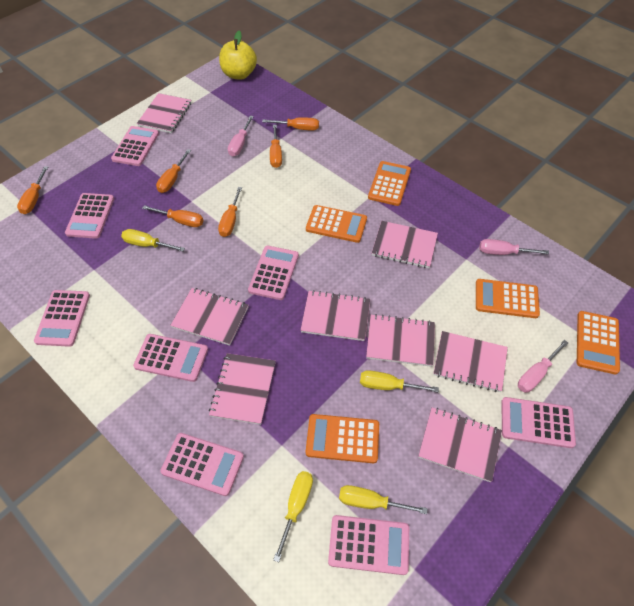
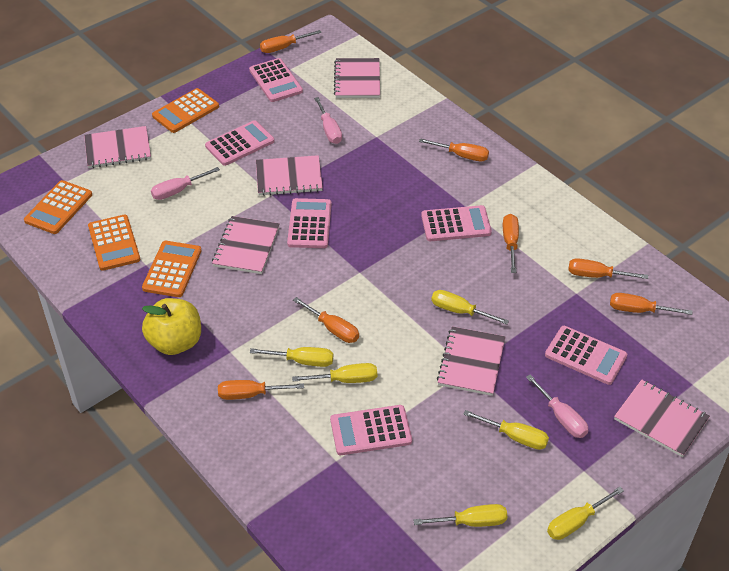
orange calculator: [306,205,367,243] [306,414,379,463] [368,161,411,206] [476,279,540,318] [577,311,620,374] = 5 -> [24,180,92,234] [88,215,140,271] [142,241,202,297] [152,88,219,133] = 4
orange screwdriver: [17,166,48,214] [142,205,203,227] [156,149,191,193] [218,187,242,237] [262,117,319,131] [270,125,282,168] = 6 -> [218,380,304,400] [260,30,322,53] [293,297,359,343] [419,138,489,162] [503,214,519,273] [568,258,648,279] [610,293,692,315] = 7
pink calculator: [34,290,90,347] [65,193,114,239] [111,126,159,166] [133,334,208,382] [160,433,244,496] [248,246,299,300] [328,515,409,575] [501,397,576,448] = 8 -> [205,120,274,166] [249,58,303,102] [287,198,332,248] [330,405,412,455] [421,205,492,241] [545,326,627,385] = 6
pink notebook: [137,93,192,133] [170,288,249,346] [209,353,276,425] [300,290,370,341] [366,314,435,367] [372,221,438,268] [418,407,502,482] [433,331,508,392] = 8 -> [84,126,151,168] [212,216,280,274] [256,155,323,196] [334,58,380,98] [437,326,505,396] [614,379,710,457] = 6
yellow screwdriver: [121,229,185,251] [273,471,313,562] [339,485,428,514] [360,370,439,392] = 4 -> [250,347,333,367] [292,363,377,383] [413,504,507,527] [431,290,509,325] [463,410,549,450] [547,487,624,540] = 6

